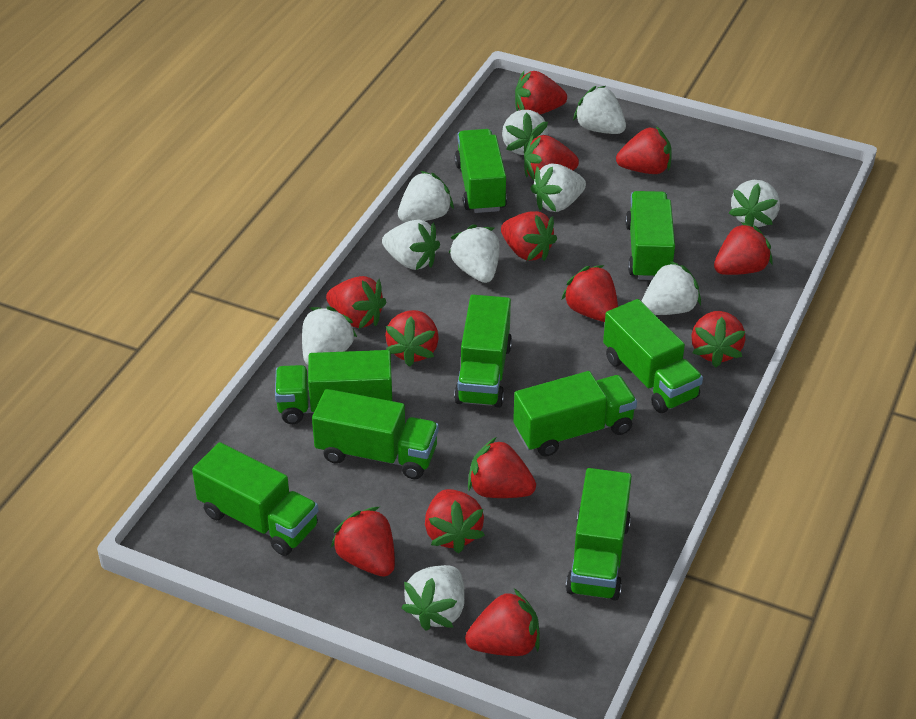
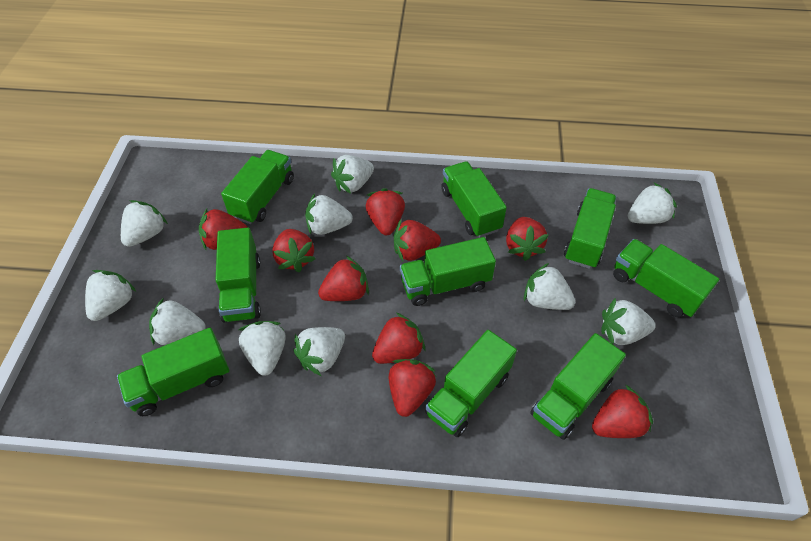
red strawberry: [326,276,386,329] [331,507,395,576] [385,310,439,367] [425,489,485,553] [465,589,540,656] [468,437,536,498] [501,211,557,261] [515,71,567,114] [524,135,579,180] [561,265,618,322] [616,126,672,174] [691,311,746,367] [714,222,773,275] = 13 -> [199,209,248,250] [272,229,316,272] [318,256,369,301] [366,188,405,235] [372,313,425,364] [389,359,436,417] [394,219,441,261] [506,217,549,261] [592,385,653,438] = 9

